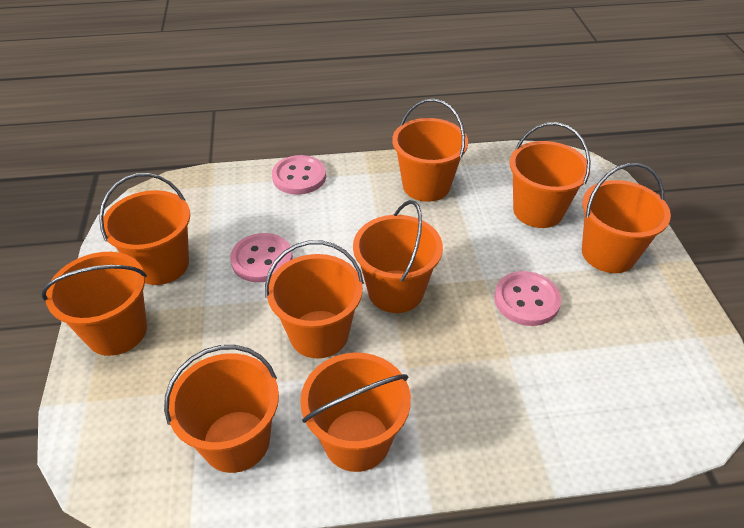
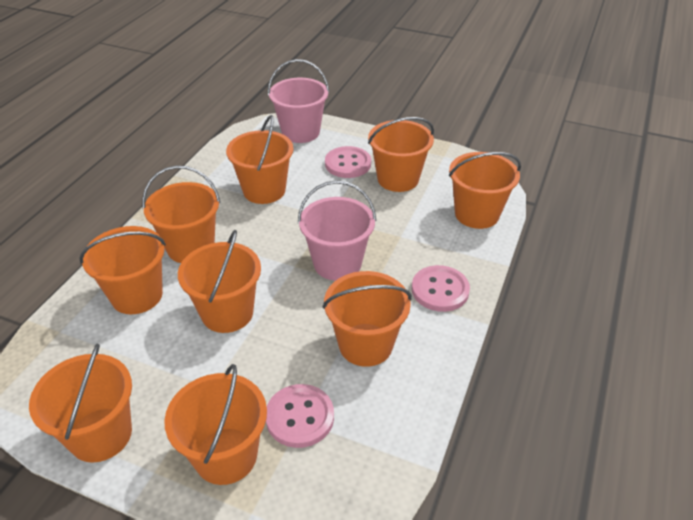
pink bucket: none = 0 -> [268,59,329,143] [298,180,376,281] = 2

